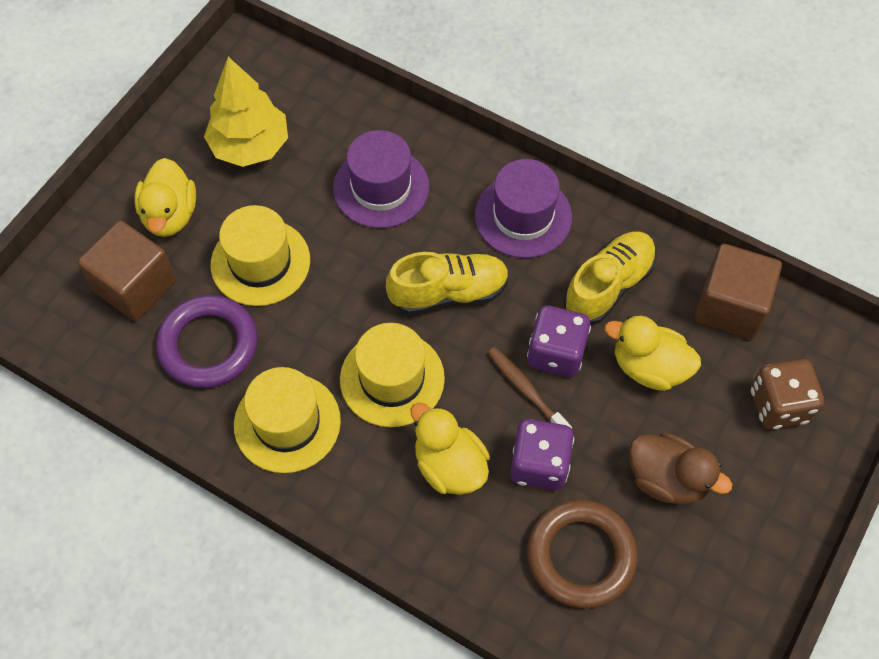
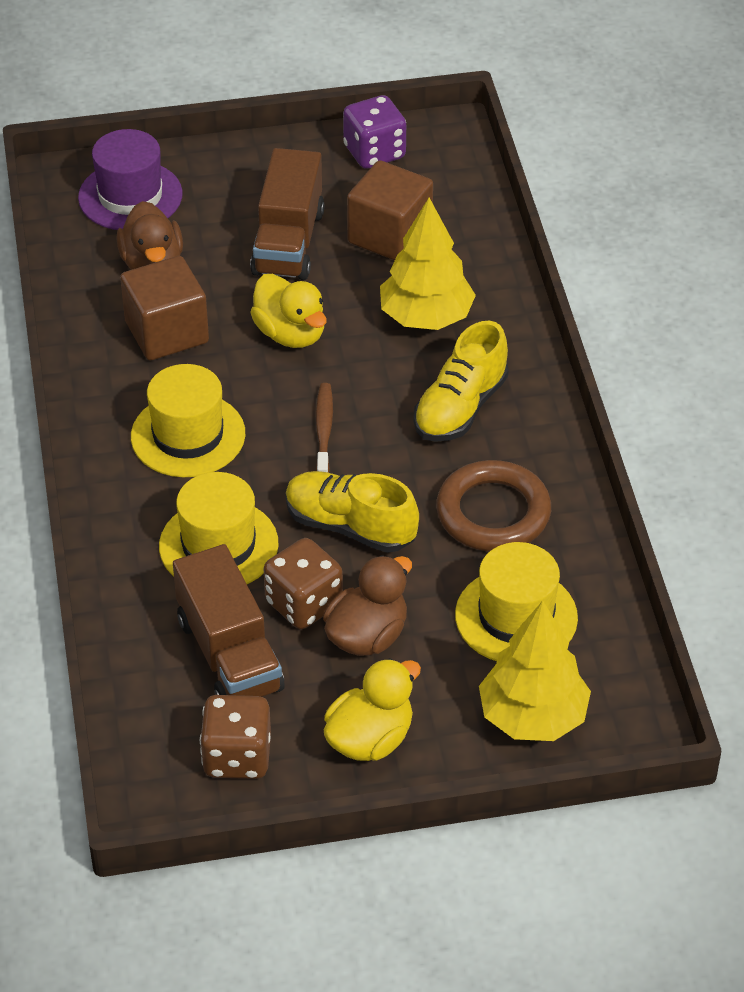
brown dice: [751,359,824,429] = 1 -> [200,695,271,779] [264,538,343,629] = 2
brown duck: [629,433,732,505] = 1 -> [116,201,183,270] [323,555,412,656] = 2
brown truck: none = 0 -> [173,544,285,697] [250,148,324,280] = 2
purple dice: [510,419,574,490] [527,306,591,377] = 2 -> [343,95,406,169] = 1
purple hat: [333,130,429,228] [475,159,572,258] = 2 -> [78,129,183,230] = 1
purple ring: [156,295,258,388] = 1 -> none = 0
yellow duck: [135,158,196,237] [411,403,490,495] [605,316,701,391] = 3 -> [250,274,327,348] [324,658,421,761] = 2
yellow tree: [204,57,288,167] = 1 -> [380,198,476,330] [479,601,591,741] = 2

